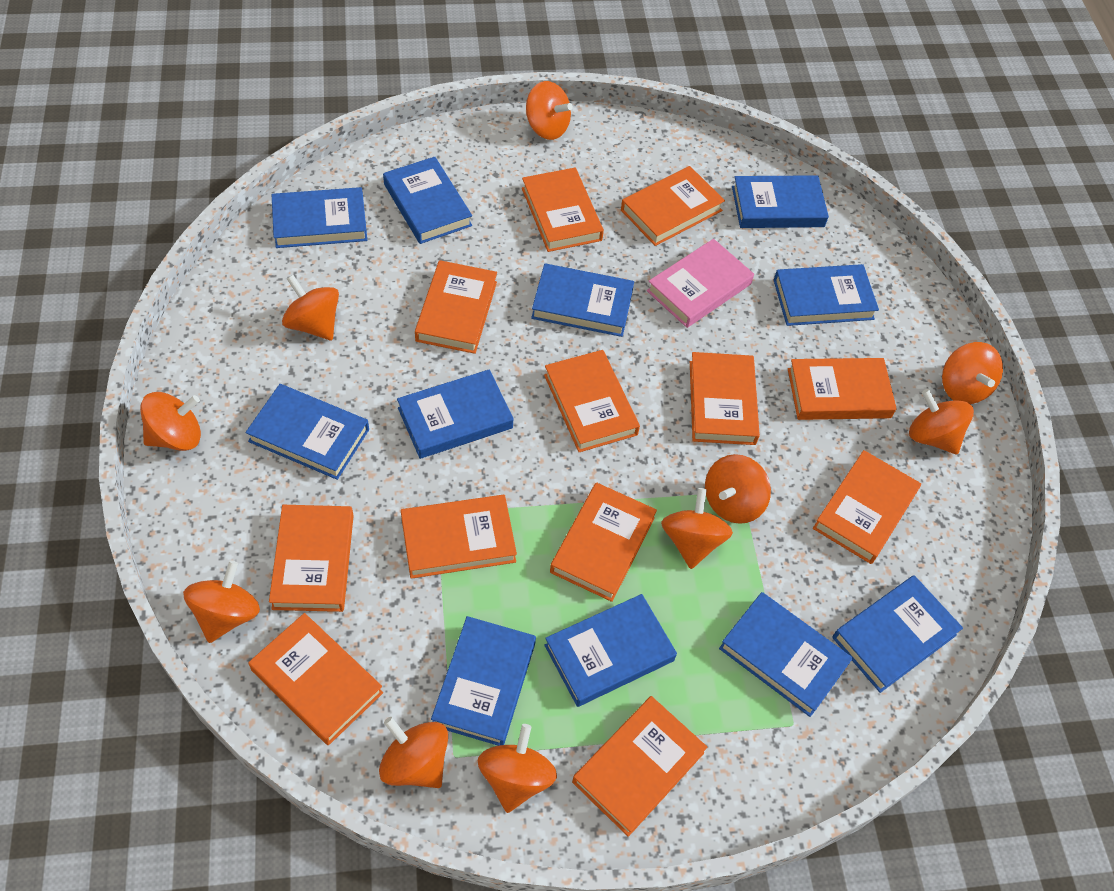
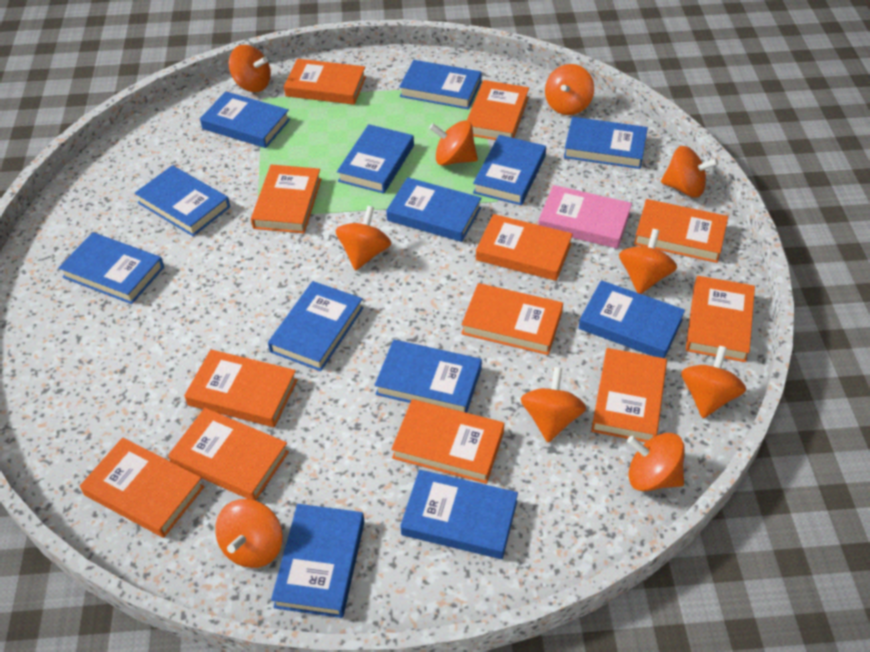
blue book: [245,384,369,480] [272,187,367,248] [383,157,472,244] [397,369,514,459] [431,616,536,746] [531,264,634,337] [544,594,677,707] [719,592,853,717] [732,175,829,228] [774,264,879,326] [832,575,963,693] = 11 -> [59,232,164,304] [134,165,230,236] [200,91,290,148] [268,281,363,371] [271,504,365,618] [337,124,414,194] [375,340,482,413] [386,177,481,242] [399,60,482,109] [400,470,518,559] [473,135,546,205] [564,117,648,169] [579,280,685,358] = 13

